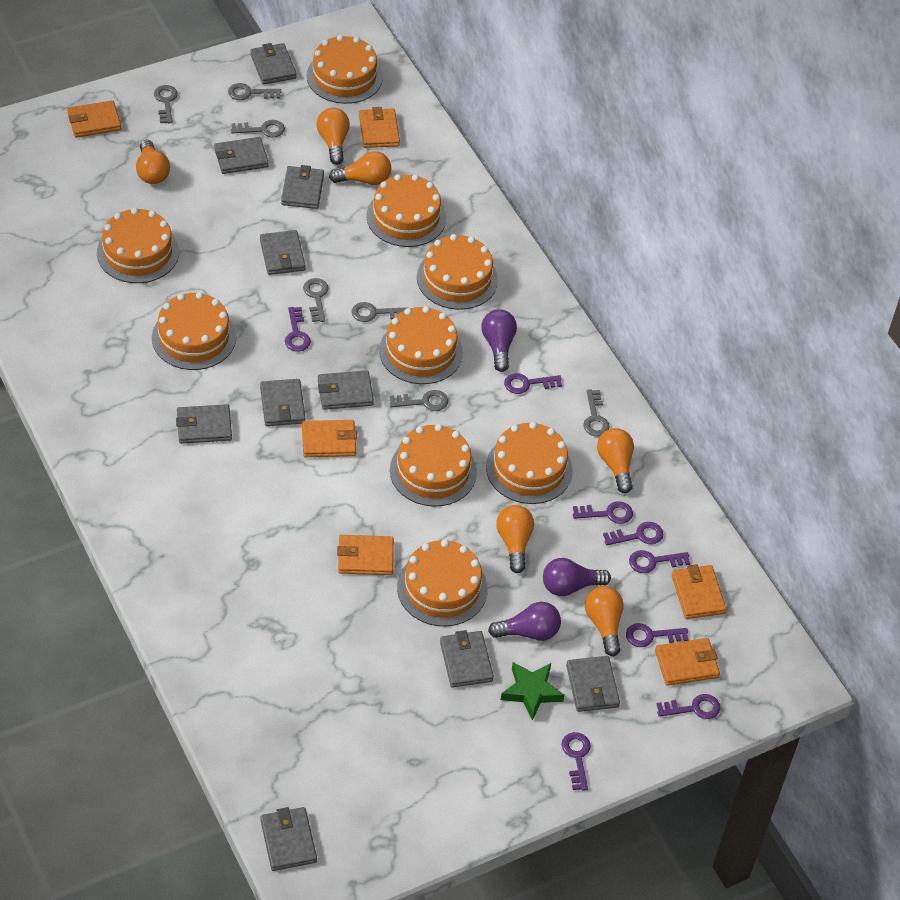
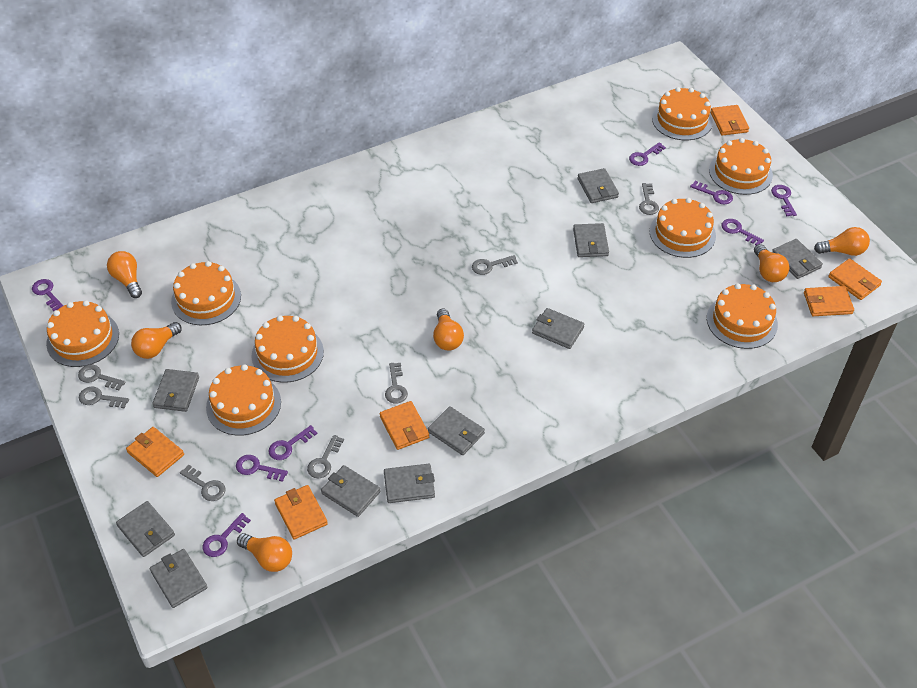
green star: [501,662,565,721] = 1 -> none = 0
orange cake: [97,208,179,283] [152,292,236,370] [307,35,383,104] [366,174,446,247] [379,306,463,384] [390,424,477,507] [397,539,487,626] [417,234,498,310] [486,422,573,504] = 9 -> [46,300,119,367] [171,261,241,325] [206,364,281,436] [251,315,324,383] [649,198,716,258] [652,87,713,140] [707,283,778,349] [709,138,773,195] = 8
purple light bulb: [482,309,517,372] [488,602,561,641] [543,558,611,596] = 3 -> none = 0

